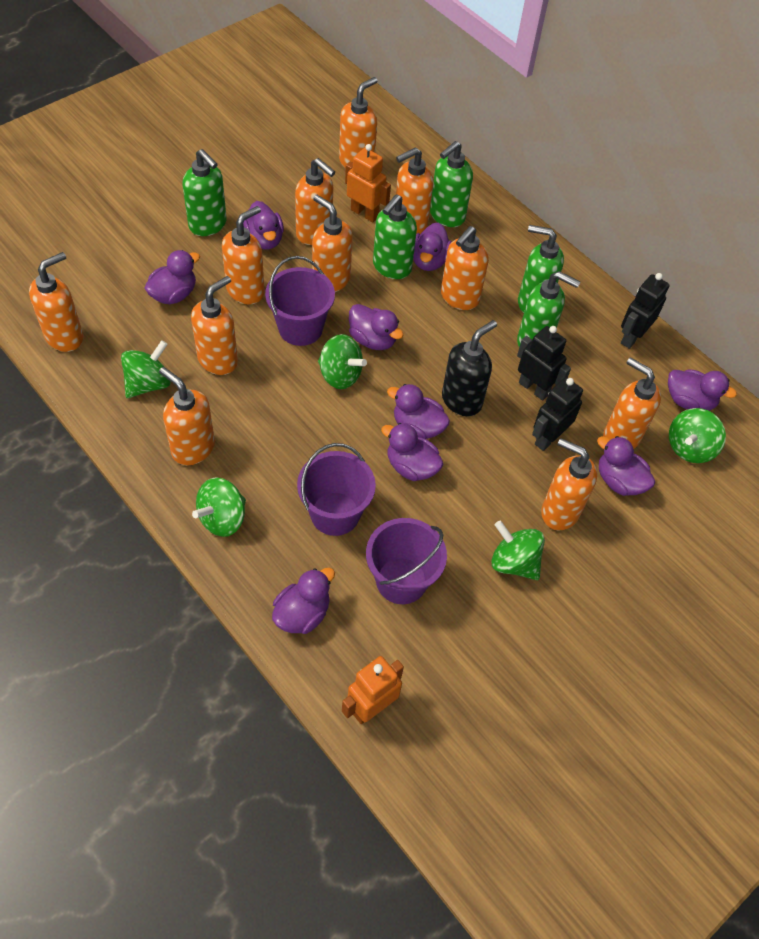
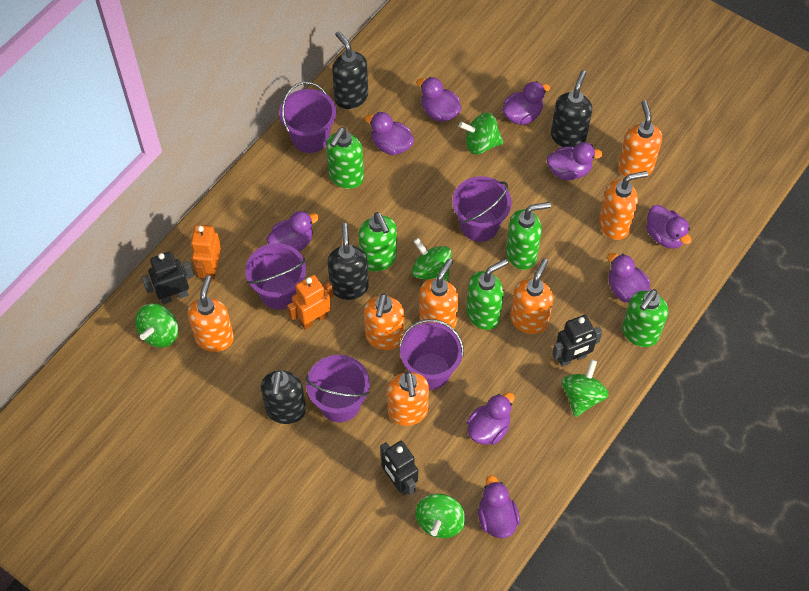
black soap dispenser: [442,320,497,416] = 1 -> [261,370,306,424] [328,223,369,300] [332,31,368,109] [551,70,592,147] = 4
orange soap dispenser: [29,252,83,352] [159,367,215,465] [191,276,238,375] [222,206,265,304] [295,158,335,245] [312,195,353,292] [339,77,378,168] [396,147,433,234] [441,226,489,310] [541,438,597,530] [603,357,661,449] = 11 -> [188,276,234,352] [364,293,404,350] [387,371,429,426] [419,259,459,328] [510,259,553,334] [599,171,648,240] [618,100,662,179] = 7
purple bucket: [265,256,335,346] [297,443,376,536] [366,518,447,604] = 3 -> [245,243,306,310] [279,82,336,153] [305,355,370,422] [399,319,464,390] [452,176,512,242] = 5

